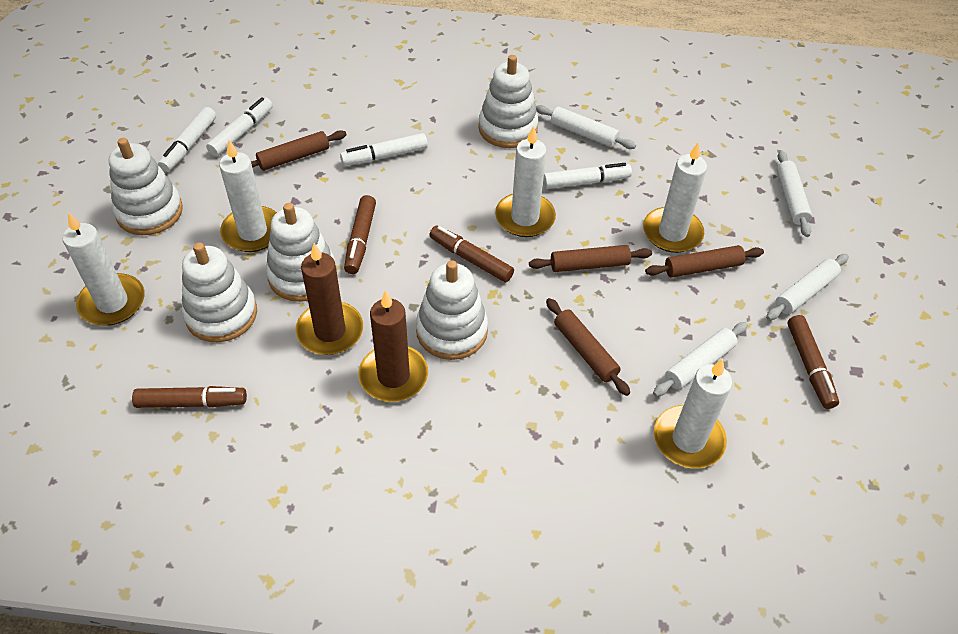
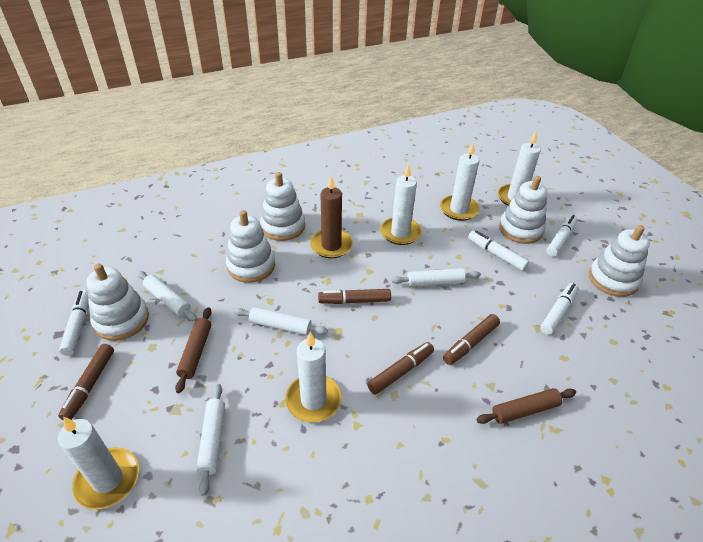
brown candle: [296,243,363,355] [358,290,428,402] = 2 -> [310,176,353,258] = 1
brown rolling pin: [251,130,347,171] [529,245,652,272] [546,298,630,396] [645,245,764,278] = 4 -> [175,307,212,393] [476,388,576,424] = 2

